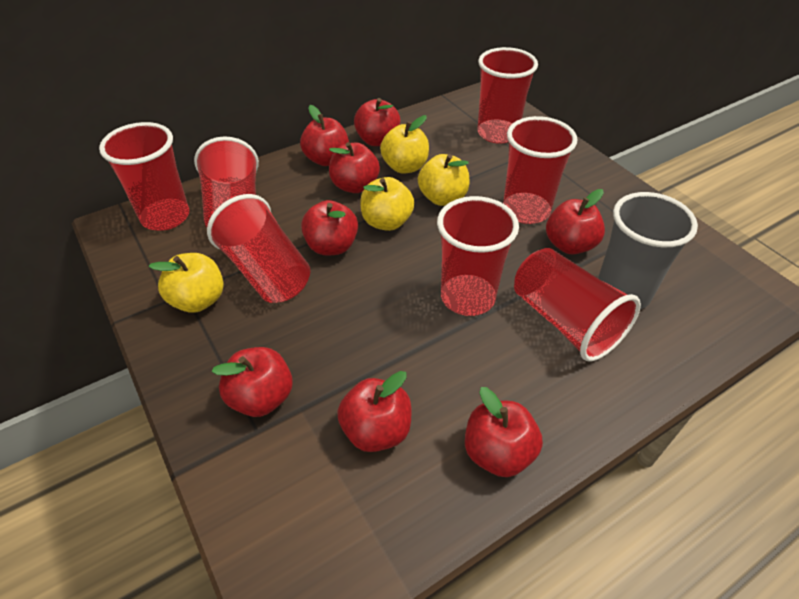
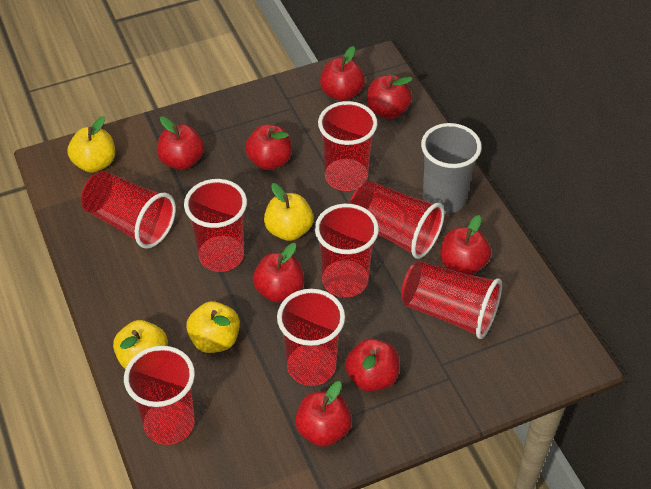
red cup: [99,122,189,231] [194,136,259,227] [207,194,311,303] [437,196,519,316] [477,47,538,144] [503,116,578,224] [514,248,641,362] = 7 -> [81,171,176,249] [124,346,195,445] [184,179,247,272] [277,289,345,386] [315,204,379,298] [318,101,377,191] [349,181,445,259] [401,261,502,339] = 8

